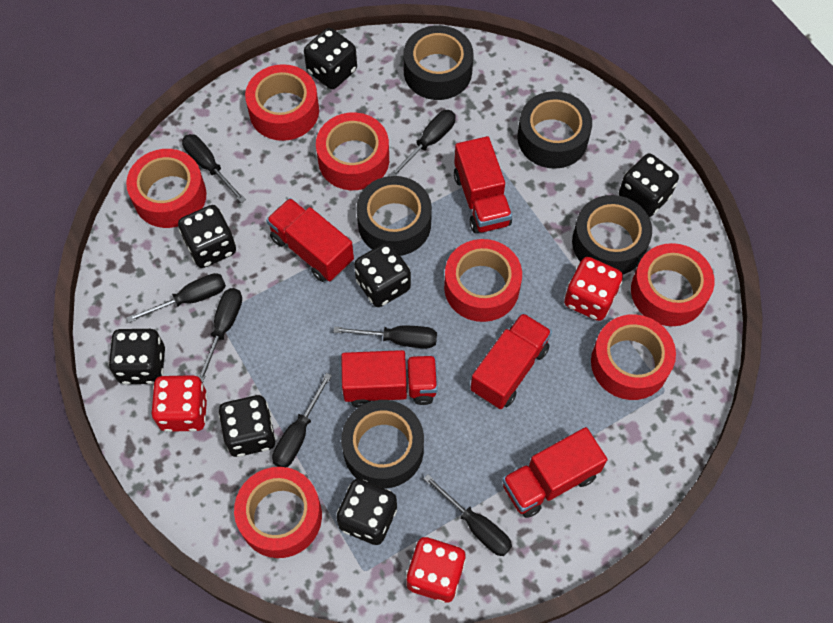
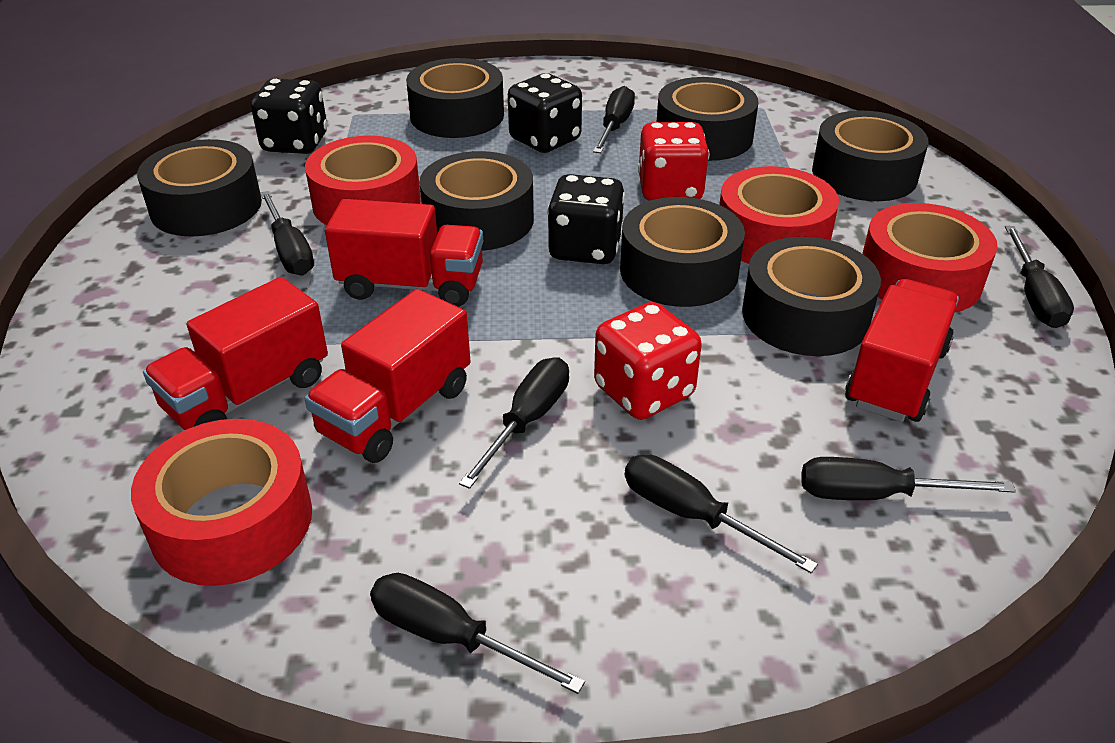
black dice: [109,329,165,385] [178,205,236,268] [218,395,276,457] [304,28,357,89] [336,479,397,545] [354,243,411,307] [619,154,679,217] = 7 -> [251,78,327,154] [508,73,582,153] [547,174,625,264] = 3
black tape: [341,400,424,489] [356,176,432,256] [403,25,473,100] [517,91,592,169] [572,195,652,274] = 5 -> [137,139,262,237] [406,58,504,138] [419,151,534,251] [620,197,745,307] [657,77,758,161] [742,237,881,356] [812,111,928,201] = 7
red dice: [152,375,208,432] [406,537,466,603] [564,257,623,321] = 3 -> [594,302,702,420] [638,122,709,201] = 2
red tape: [126,149,206,228] [234,467,322,558] [245,64,319,141] [316,112,389,190] [444,239,522,322] [591,314,676,400] [631,243,715,326] = 7 -> [131,419,312,586] [305,136,421,225] [719,166,839,264] [862,203,998,313] = 4
red truck: [266,198,354,282] [341,350,438,407] [454,136,512,233] [470,313,552,409] [502,427,607,518] = 5 -> [143,277,328,430] [305,289,470,463] [325,199,483,307] [845,279,959,422] = 4

